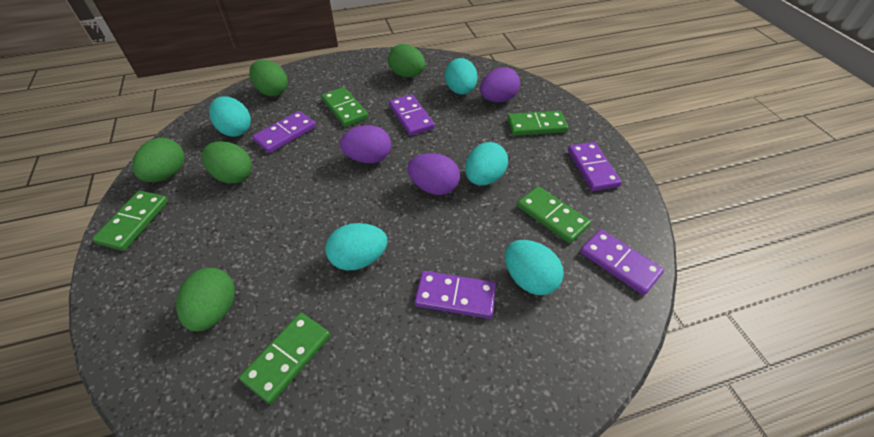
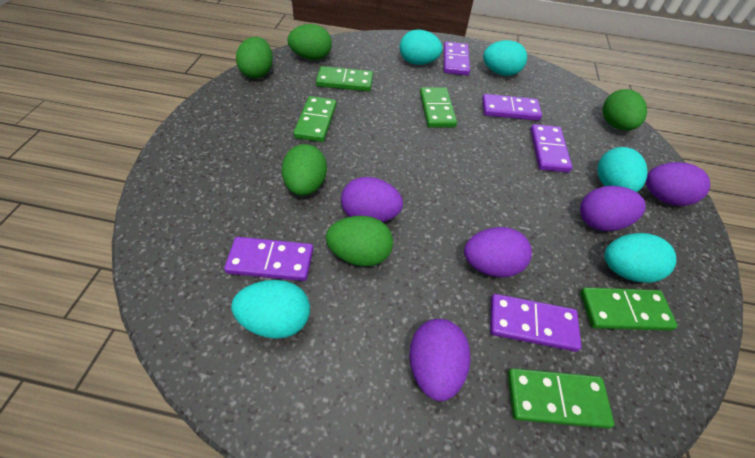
purple egg: [340,125,391,163] [407,153,460,195] [480,67,520,102] = 3 -> [341,177,403,222] [409,319,471,401] [464,227,532,277] [580,186,646,231] [646,162,710,206] = 5

